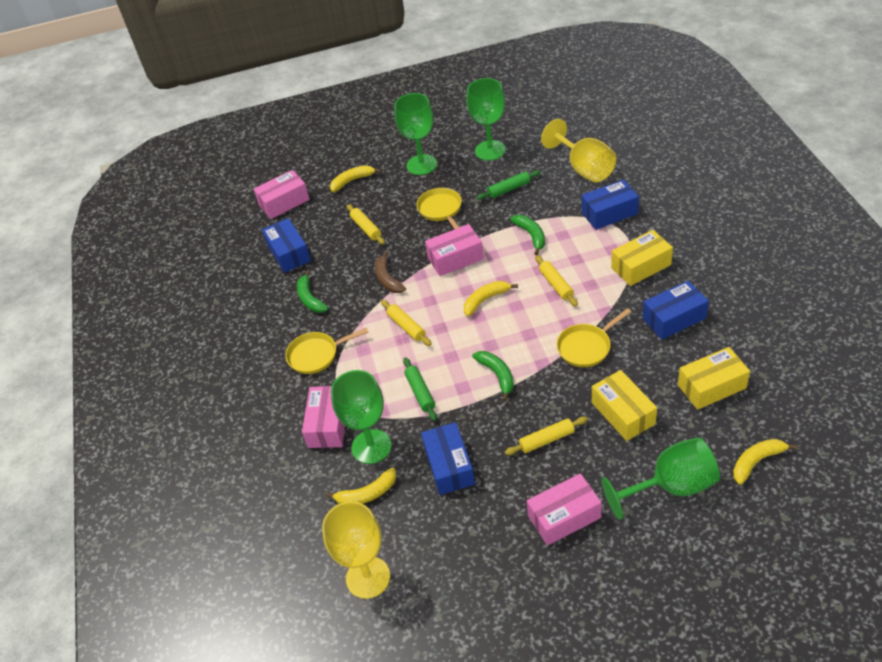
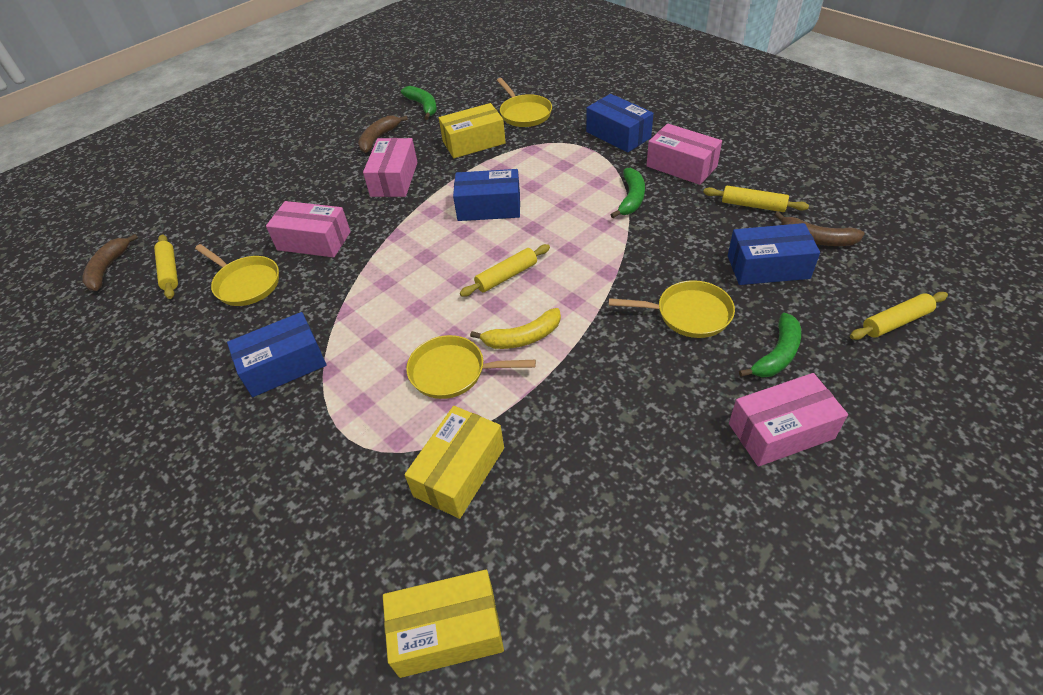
brown banana: [375,251,406,293] = 1 -> [82,234,138,291] [358,116,408,153] [775,212,865,246] = 3
green goblet: [331,370,391,464] [394,93,437,175] [466,78,506,161] [601,438,720,520] = 4 -> none = 0
green rolling pin: [403,357,437,421] [477,170,541,200] = 2 -> none = 0
yellow banana: [325,468,396,504] [330,165,381,192] [464,281,518,317] [733,439,798,485] = 4 -> [470,308,561,349] = 1
yellow goblet: [322,501,390,599] [541,119,616,182] = 2 -> none = 0
yellow pan: [285,328,368,374] [417,188,462,229] [557,308,631,367] = 3 -> [195,244,279,306] [406,335,536,399] [497,78,552,127] [609,280,735,338] = 4

